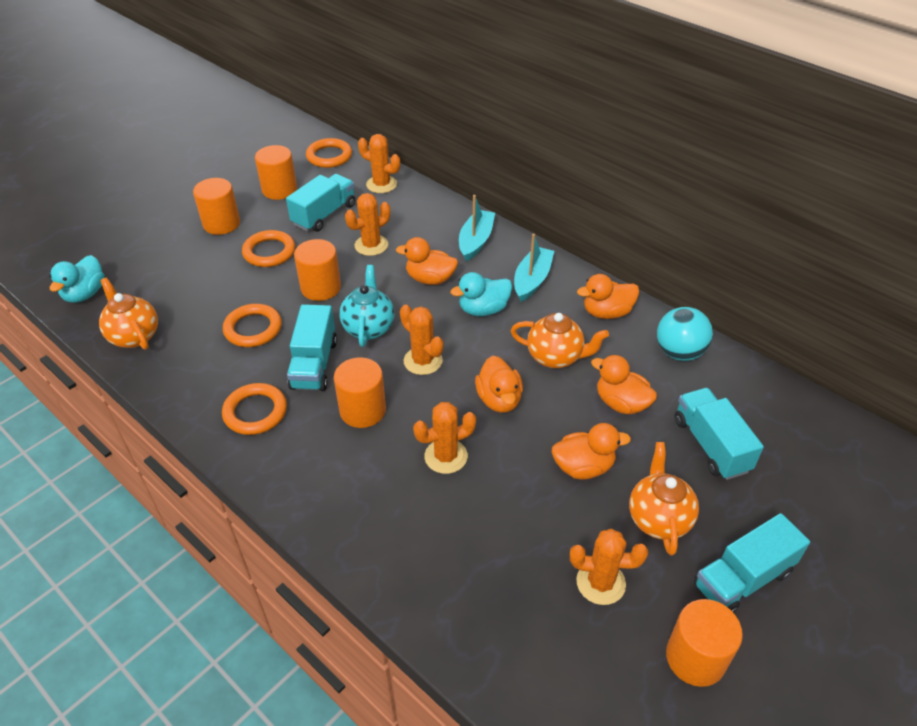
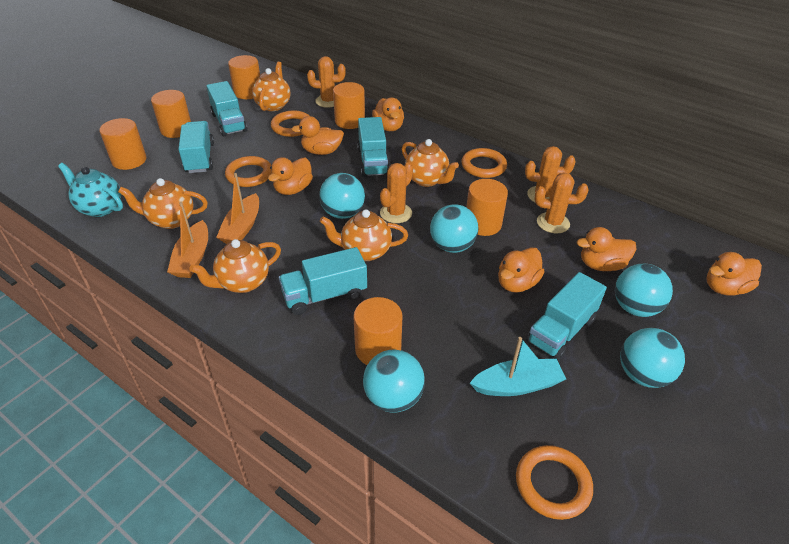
orange boat: none = 0 -> [167,202,208,278] [216,173,259,244] = 2
orange cactus: [345,193,390,256] [358,134,400,193] [400,305,443,375] [413,402,476,474] [570,529,648,605] = 5 -> [307,56,346,108] [380,162,413,223] [525,146,576,202] [535,173,589,233] = 4
orange cylinder: [193,178,240,235] [255,145,297,200] [294,239,341,301] [334,357,386,428] [666,599,743,687] = 5 -> [100,118,146,170] [151,90,191,138] [228,55,260,99] [333,82,365,129] [353,297,403,365] [466,179,508,236] = 6
orange duck: [396,237,458,285] [475,356,523,413] [552,423,631,480] [577,274,639,319] [591,355,657,414] = 5 -> [268,157,313,195] [291,116,344,155] [372,98,404,131] [498,247,544,293] [577,227,636,271] [706,252,762,296] = 6
orange teapot: [99,278,158,350] [511,313,609,368] [629,442,699,556] = 3 -> [118,178,208,229] [189,239,281,293] [252,62,290,111] [320,209,408,261] [402,139,459,187] = 5
turquoise ball: [657,307,713,361] = 1 -> [319,173,365,219] [363,350,425,413] [430,204,478,253] [615,264,673,317] [620,328,685,388] = 5
turquoise boat: [459,195,495,261] [514,234,554,302] = 2 -> [470,337,566,396] = 1
turquoise duck: [49,255,105,303] [450,272,512,316] = 2 -> none = 0
turquoise truck: [286,174,356,232] [287,304,337,391] [675,388,764,480] [694,513,810,613] = 4 -> [178,121,214,173] [207,81,247,136] [279,247,367,315] [357,117,389,177] [527,272,607,360] = 5

